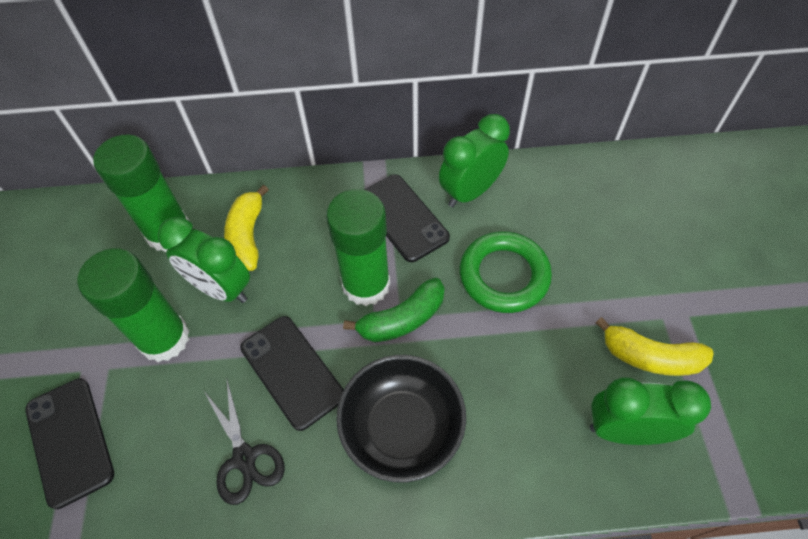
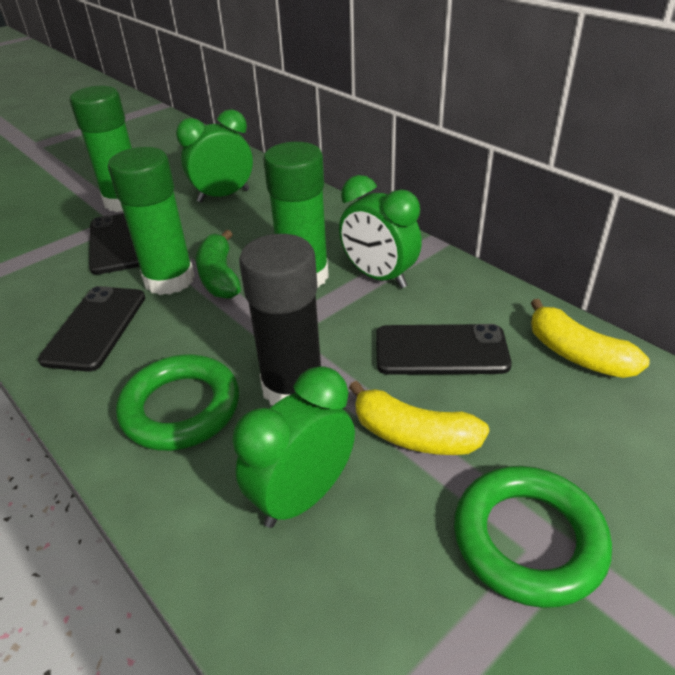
black bowl: [336,355,466,483] = 1 -> none = 0
black glue stick: none = 0 -> [239,234,321,405] = 1
black scissors: [204,380,285,505] = 1 -> none = 0
green ring: [459,231,552,313] = 1 -> [116,355,239,451] [454,466,612,608] = 2

